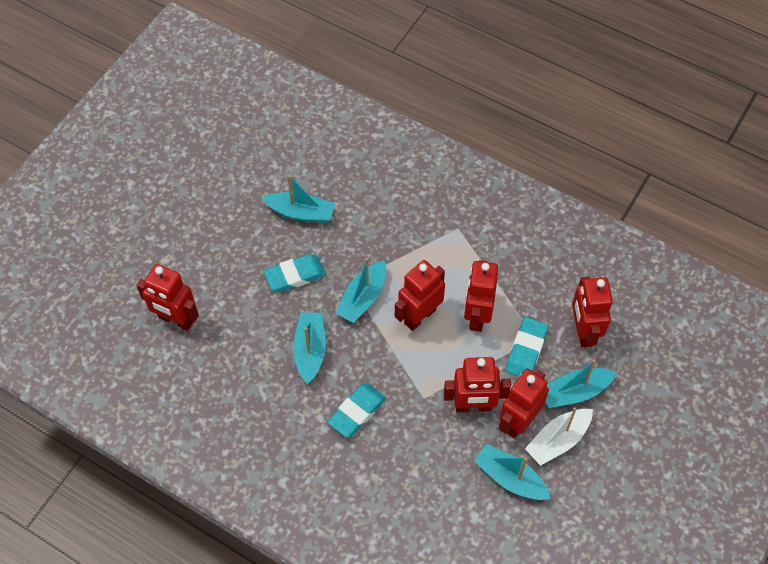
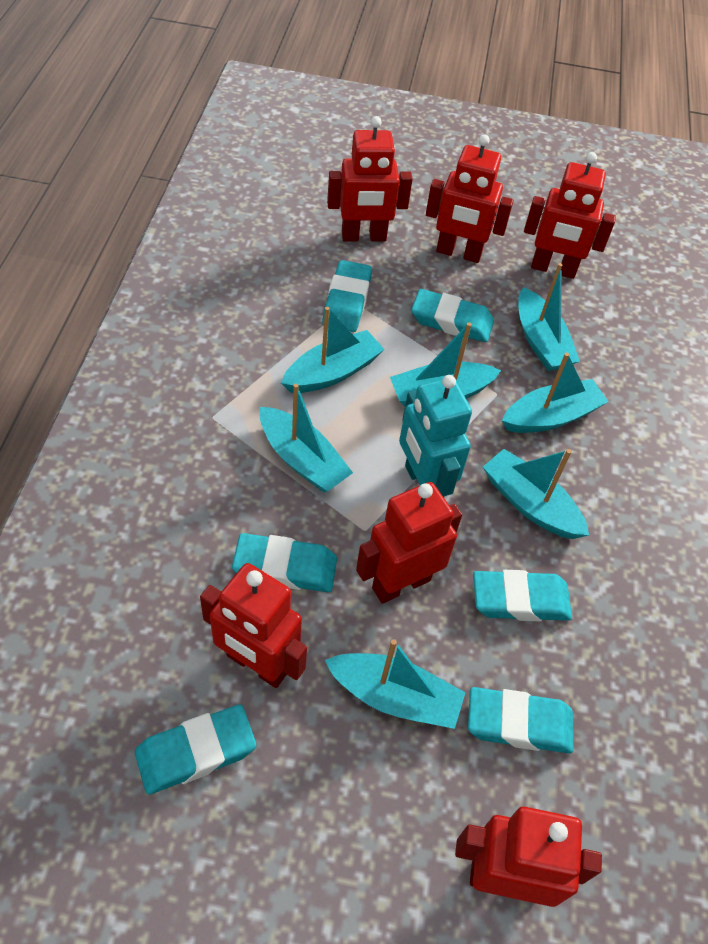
turquoise boat: [262,175,335,223] [293,312,326,384] [336,258,386,323] [474,444,551,500] [546,359,617,408] = 5 -> [260,384,353,493] [281,307,385,393] [325,639,466,729] [390,323,501,407] [483,449,589,539] [502,353,609,433] [518,263,580,371] = 7
turquoise eraser: [264,254,326,292] [328,383,386,438] [505,317,548,376] = 3 -> [135,704,256,795] [232,533,337,592] [322,260,372,332] [411,289,494,342] [468,687,574,754] [473,570,572,621] = 6
turquoise robot: none = 0 -> [399,375,472,497] = 1
white boat: [525,407,593,466] = 1 -> none = 0

